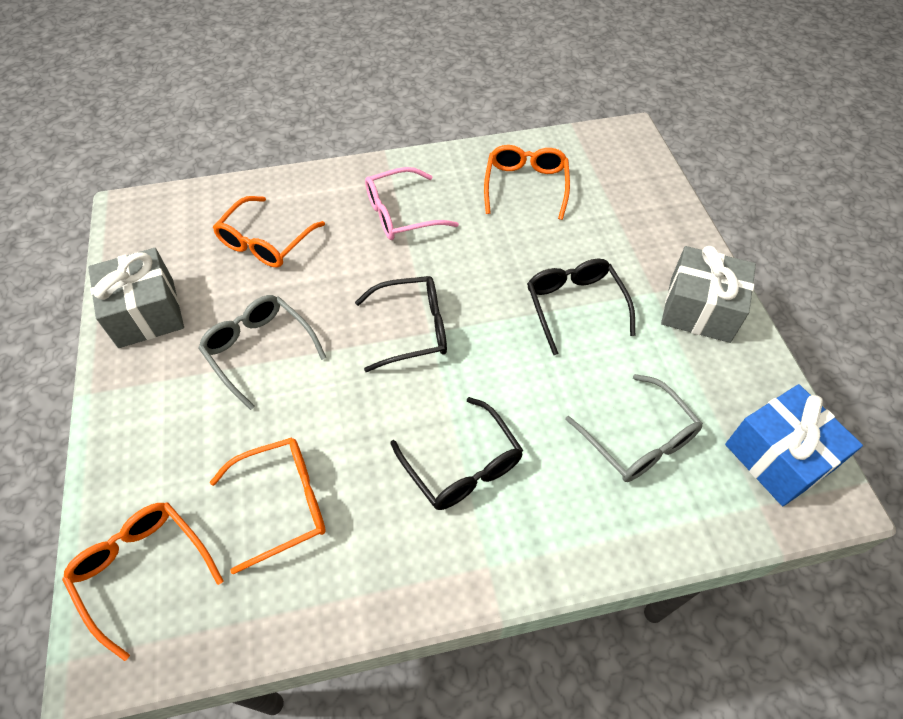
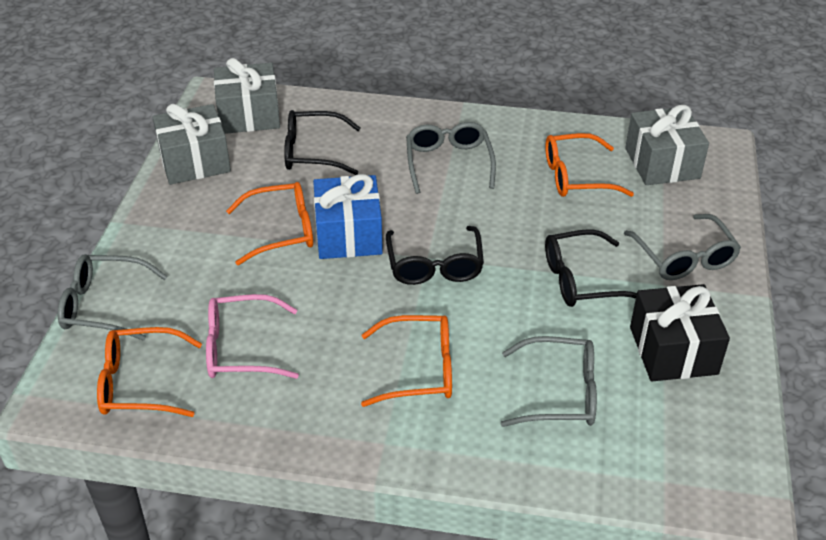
black gift: none = 0 -> [630,284,730,381] = 1
grey gift: [88,248,184,348] [661,246,756,343] = 2 -> [152,104,231,185] [214,58,280,134] [625,105,709,185] = 3
grey glasses: [198,295,327,410] [565,374,703,482] = 2 -> [58,254,168,341] [406,122,496,194] [501,336,597,427] [624,214,741,280] = 4

